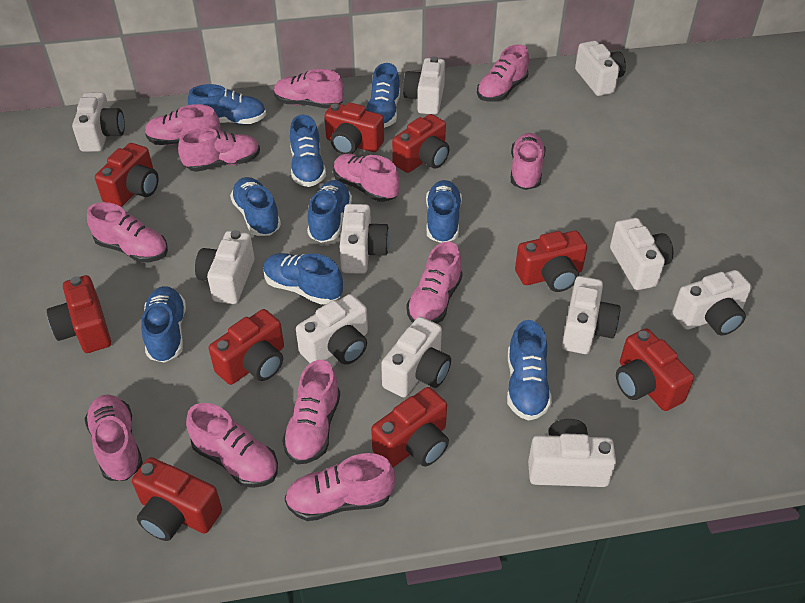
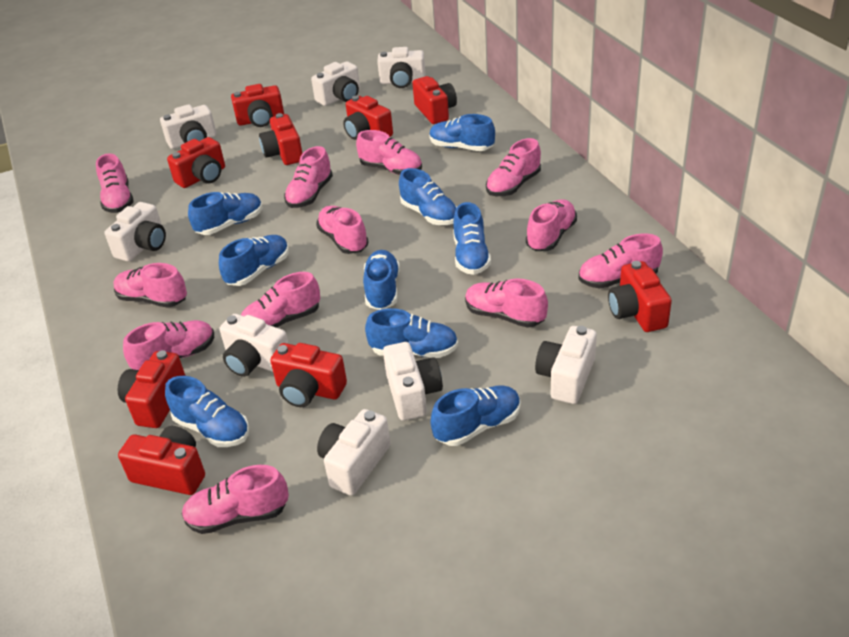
white camera: [72,93,125,152] [195,230,254,304] [296,294,368,365] [340,204,390,274] [381,317,451,398] [403,56,445,115] [528,419,616,487] [562,276,621,354] [575,41,626,96] [610,218,673,290] [673,270,752,335] = 11 -> [104,202,166,261] [160,104,216,149] [220,314,289,377] [311,62,360,106] [317,409,391,496] [377,47,425,88] [383,342,443,421] [535,326,597,404] = 8

